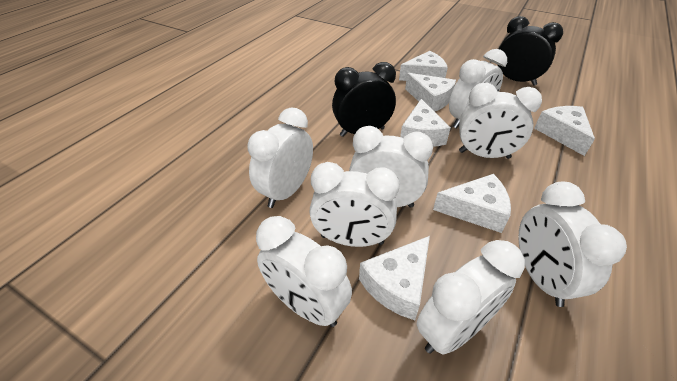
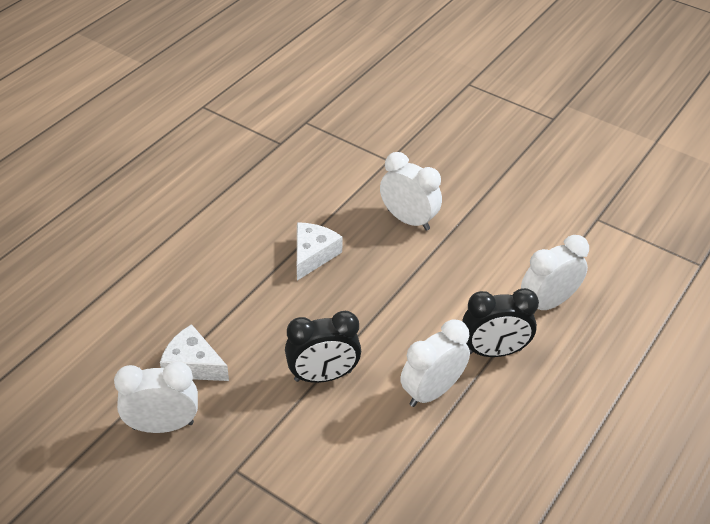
white cheese: [359,236,430,320] [399,51,448,81] [400,99,451,147] [405,73,456,112] [433,174,511,233] [534,106,595,156] = 6 -> [160,324,229,381] [297,222,343,281] = 2
white clock: [248,107,313,208] [256,216,352,327] [309,162,400,247] [349,126,433,208] [417,240,525,355] [449,49,507,129] [459,83,542,159] [518,182,627,307] = 8 -> [114,362,198,433] [380,152,442,231] [400,319,470,407] [521,235,589,310] = 4

